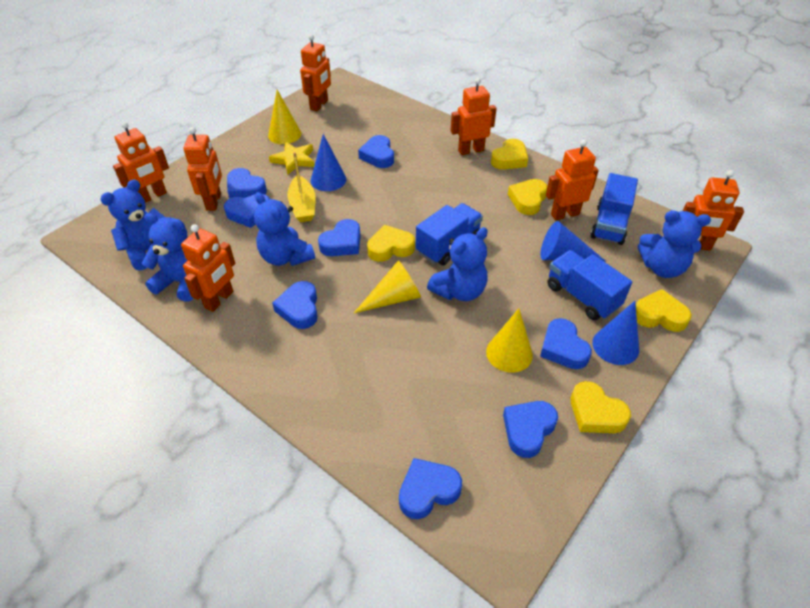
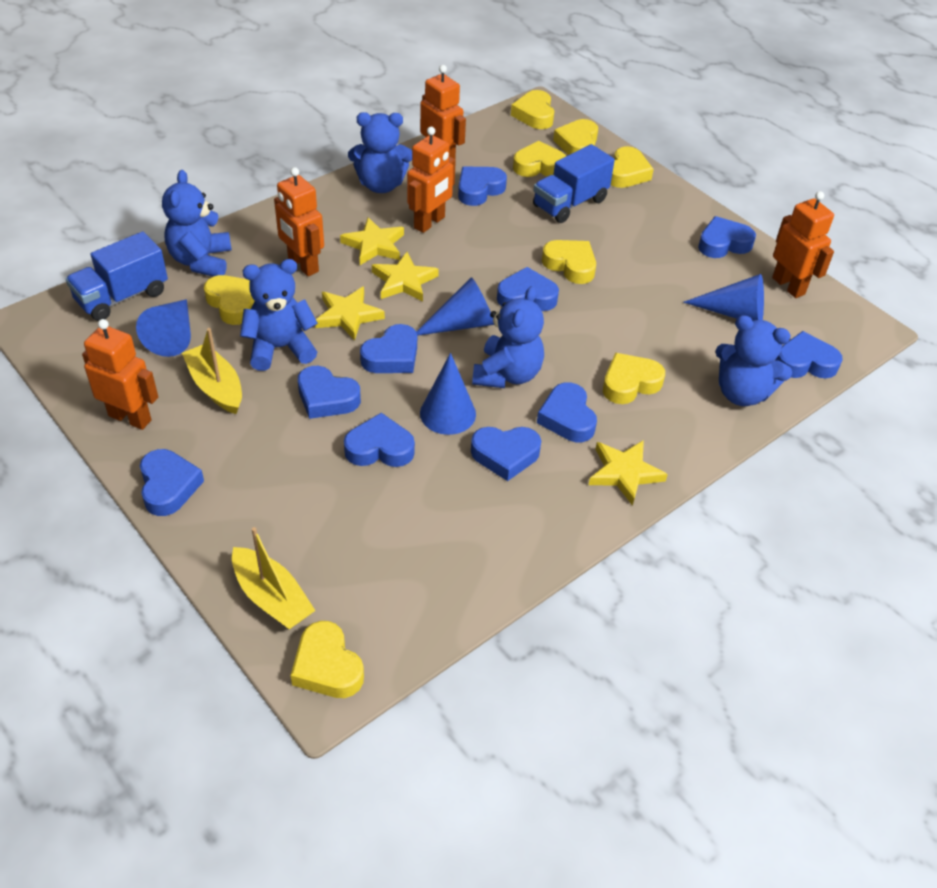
blue cone: [311,134,346,191] [540,221,605,261] [592,301,639,365] = 3 -> [136,299,191,357] [417,277,494,336] [420,353,476,435] [683,274,764,321] = 4
blue heart: [224,194,270,228] [227,168,267,199] [272,281,318,329] [318,219,361,256] [358,135,394,168] [399,458,462,519] [503,401,558,458] [540,318,592,369] = 8 -> [140,449,204,516] [298,366,361,419] [344,413,415,467] [360,324,417,373] [458,166,507,206] [471,427,541,481] [497,267,559,311] [537,382,597,442] [698,216,756,258] [776,331,843,379] = 10
blue truck: [416,203,483,265] [548,250,632,320] [590,173,638,245] = 3 -> [65,232,168,321] [533,144,615,223] = 2
orange robot: [113,122,169,203] [181,224,235,312] [184,127,222,210] [300,34,331,111] [450,78,497,155] [546,140,599,220] [683,170,744,251] = 7 -> [82,319,158,430] [274,167,324,276] [407,127,456,233] [420,65,466,159] [772,191,834,298] = 5
yellow boat: [287,152,316,222] = 1 -> [182,328,242,414] [232,527,316,629] = 2
yellow cone: [268,90,301,144] [354,260,421,313] [486,308,533,373] = 3 -> none = 0
yellow heart: [367,225,415,262] [491,139,528,169] [508,179,547,215] [571,381,631,433] [636,289,692,332] = 5 -> [204,275,254,325] [291,621,364,698] [511,90,554,129] [513,141,566,177] [542,240,596,284] [553,119,598,155] [603,353,665,404] [611,146,654,188] = 8
yellow star: [269,142,315,175] = 1 -> [315,286,385,340] [340,217,404,265] [372,252,439,301] [589,440,668,506] = 4

